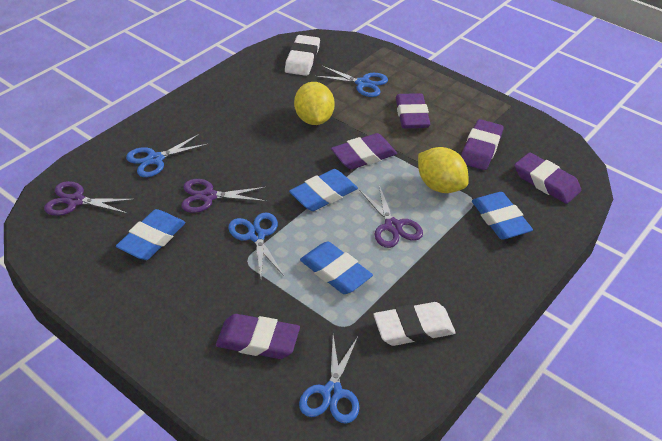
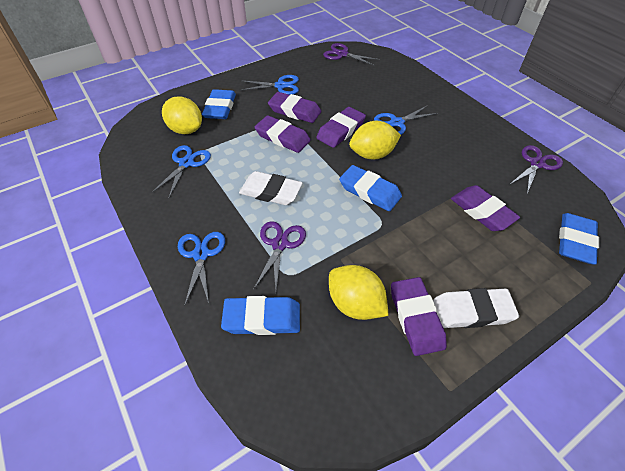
yellow lemon: [294,82,335,125] [418,147,469,193] = 2 -> [162,96,202,134] [329,265,389,320] [349,121,401,159] = 3

